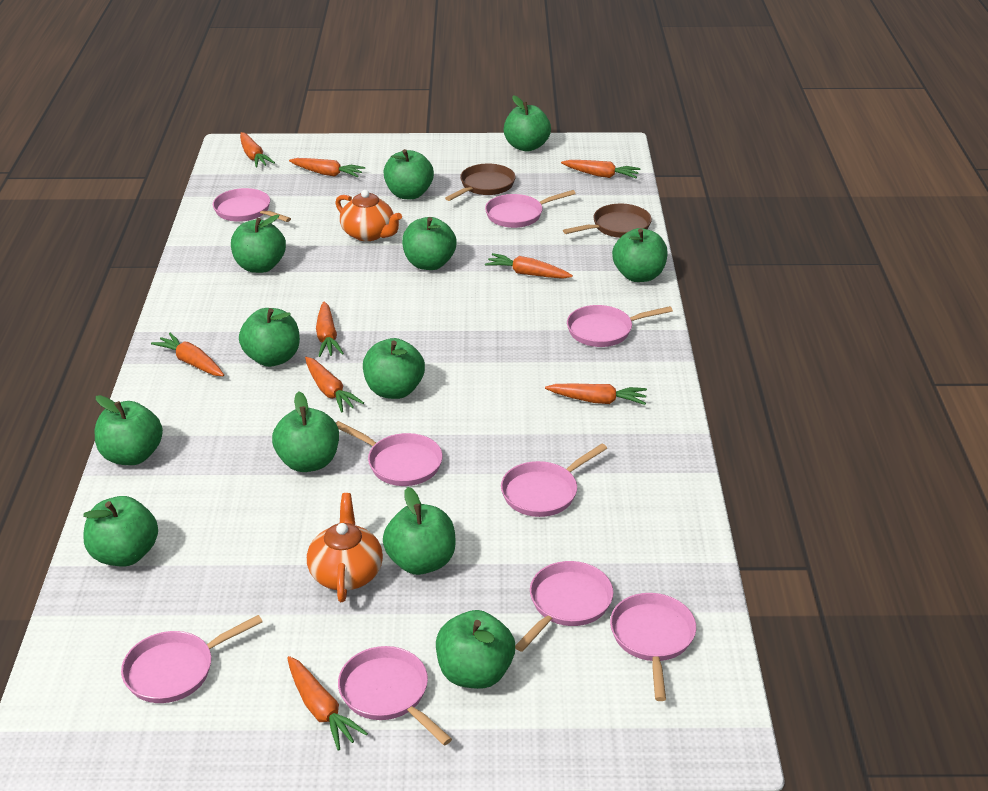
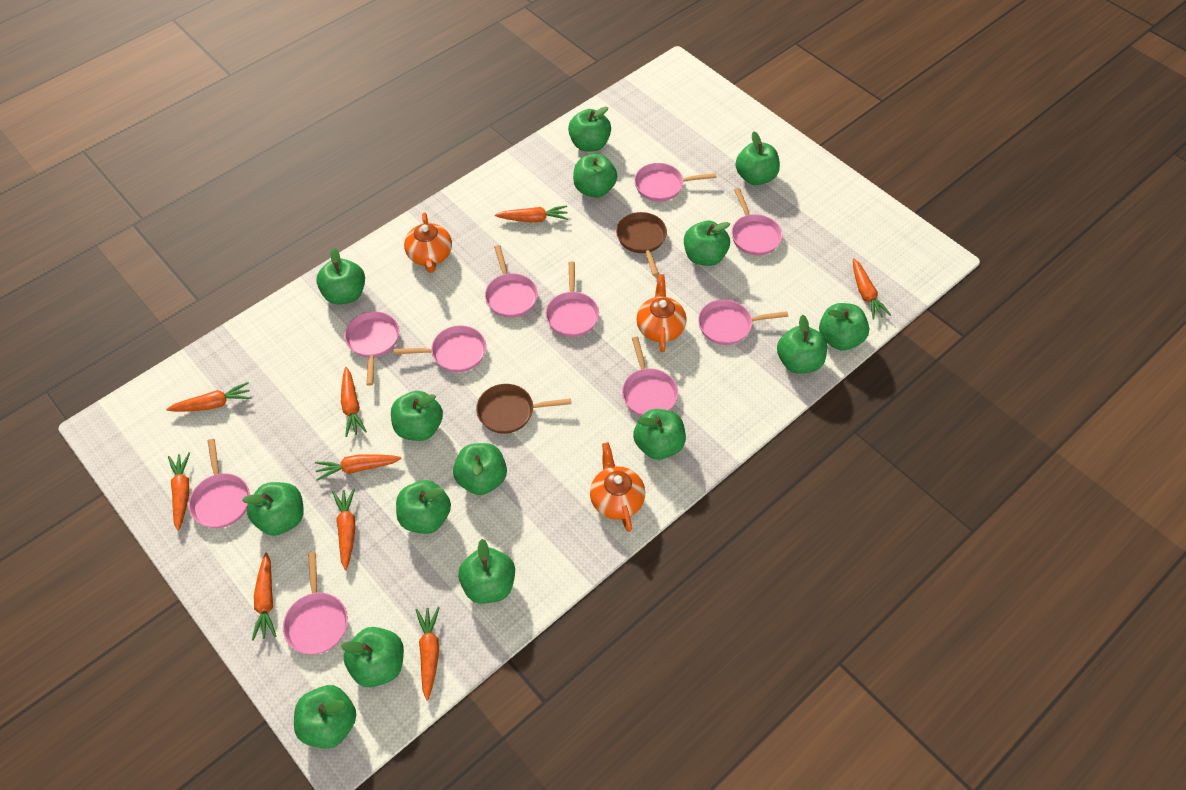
green apple: [83,496,158,567] [95,395,163,465] [231,215,286,273] [239,308,300,367] [272,391,339,472] [363,338,425,399] [383,149,434,199] [383,487,456,575] [402,217,457,270] [436,610,515,689] [504,95,551,152] [612,228,668,282] = 12 -> [242,482,304,536] [294,685,356,749] [316,248,365,305] [341,627,404,687] [391,391,443,441] [396,480,451,534] [453,443,507,495] [458,539,515,604] [568,107,611,151] [573,154,617,198] [633,409,686,460] [684,221,730,266] [736,131,780,185] [777,315,827,374] [819,303,869,351] = 15
orange teapot: [307,493,383,602] [335,190,402,241] = 2 -> [404,212,452,273] [590,442,645,532] [636,274,687,352] = 3
pink pan: [121,615,263,703] [213,188,291,222] [336,421,443,486] [338,646,452,746] [485,190,576,228] [501,444,607,517] [515,561,614,652] [567,305,673,347] [610,593,696,701] = 9 -> [189,439,250,528] [283,552,348,654] [345,312,399,386] [394,325,486,372] [485,245,538,318] [546,261,599,337] [622,337,678,416] [634,163,716,202] [698,300,788,345] [731,188,782,256] = 10

